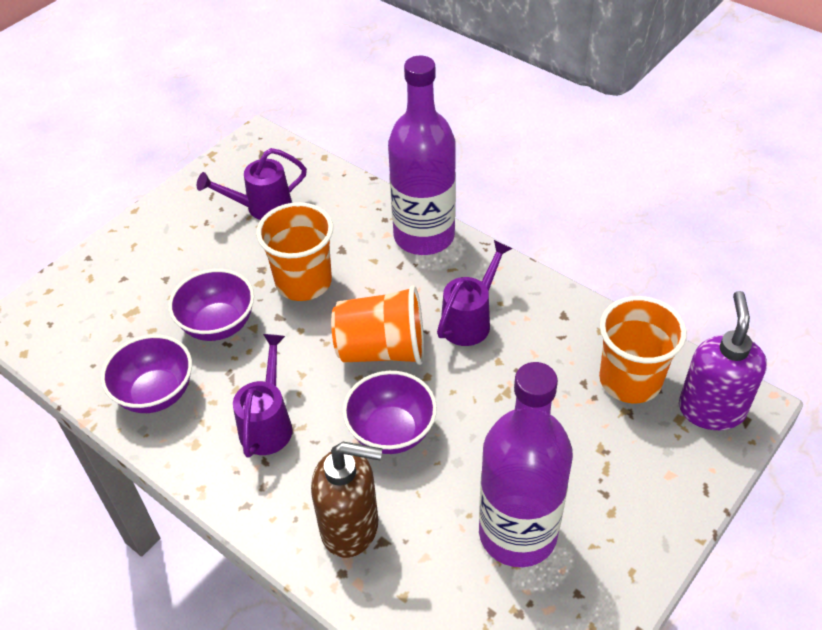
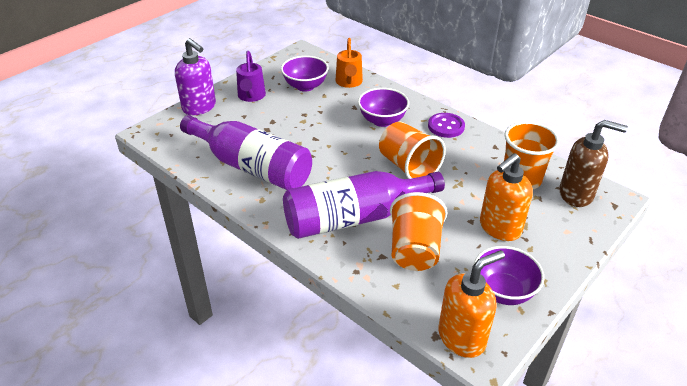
orange soap dispenser: none = 0 -> [438,250,505,358] [480,153,533,241] = 2
orange watering can: none = 0 -> [335,38,363,88] = 1
purple button: none = 0 -> [428,113,465,138] = 1
purple watering can: [197,148,307,220] [233,334,292,458] [437,240,512,346] = 3 -> [236,51,266,102] = 1

